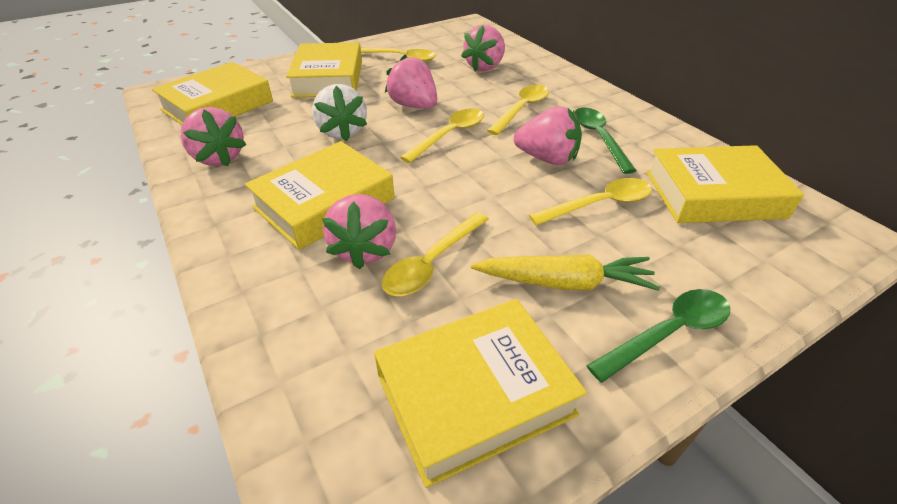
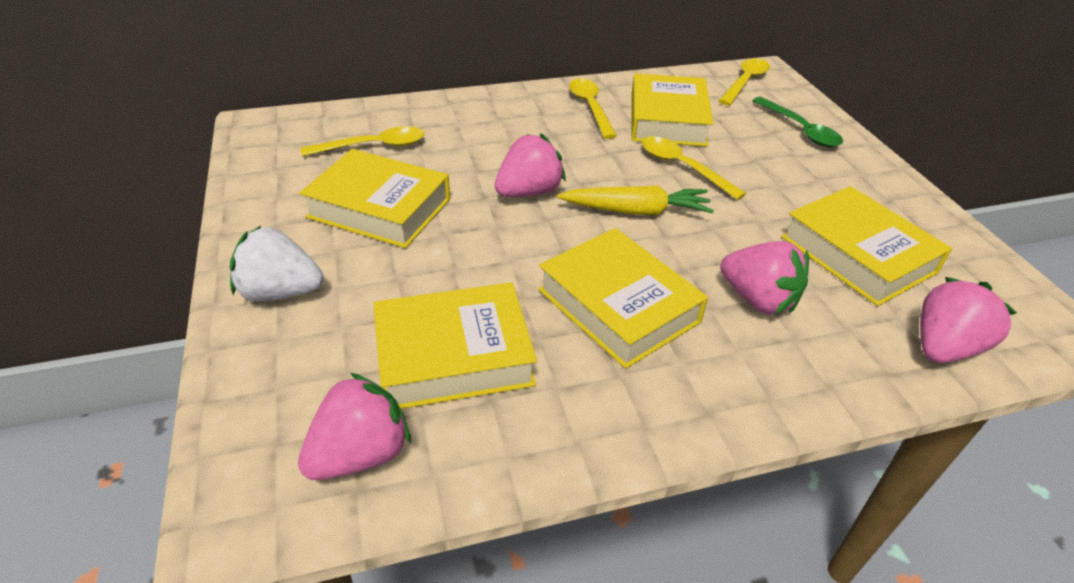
green spoon: [575,108,636,174] [586,289,730,383] = 2 -> [752,97,843,147] = 1
pink strawberry: [181,107,247,167] [322,194,396,269] [385,54,437,109] [461,25,505,72] [514,106,582,165] = 5 -> [298,373,411,480] [495,133,566,197] [720,241,809,315] [920,277,1017,363] = 4
yellow spoon: [361,48,436,62] [382,212,489,296] [400,108,484,163] [487,85,549,135] [529,178,652,226] = 5 -> [301,126,424,156] [569,78,617,139] [642,136,746,200] [719,58,770,105] = 4

